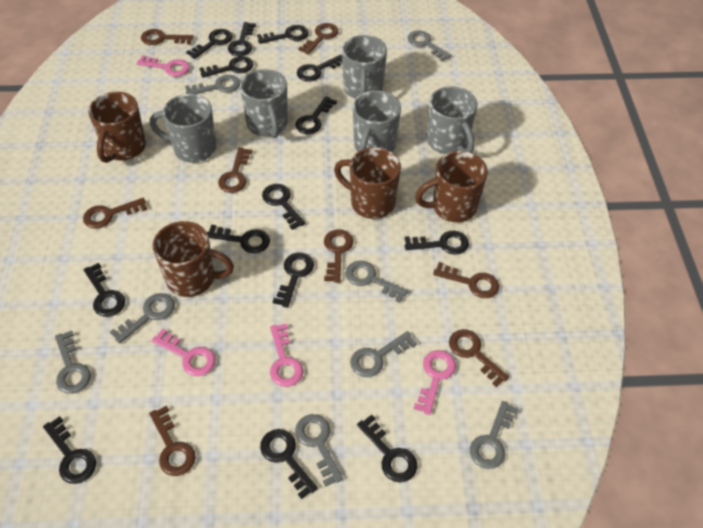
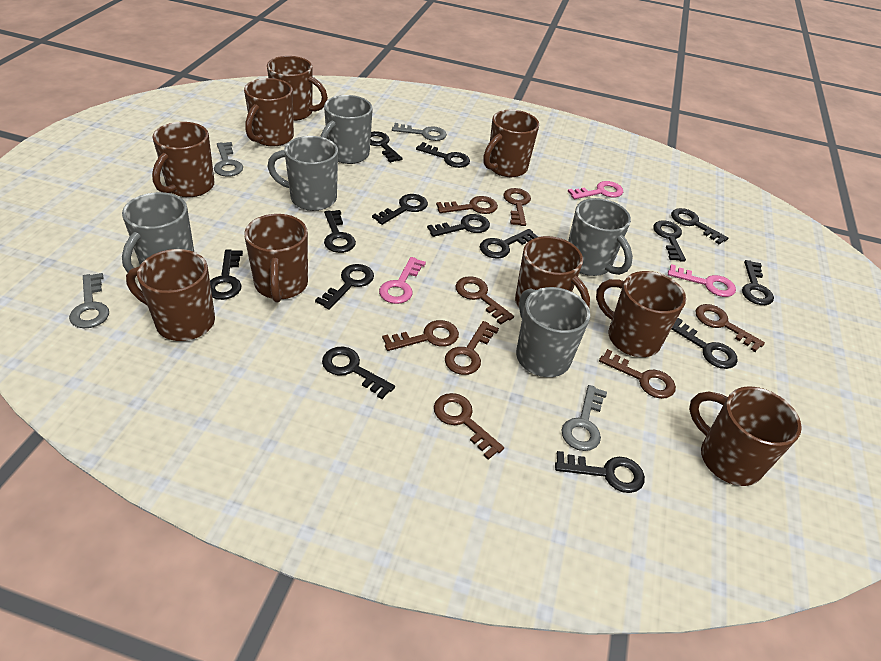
brown mug: [88,92,146,163] [153,221,234,297] [334,147,401,219] [415,151,488,222] = 4 -> [126,249,215,341] [152,122,215,197] [244,78,294,146] [244,214,308,302] [267,56,328,121] [483,110,539,177] [515,236,590,307] [596,271,686,357] [689,386,802,486] = 9
grey key: [55,330,91,394] [110,293,175,344] [185,75,240,94] [295,414,343,487] [346,261,408,303] [350,331,417,377] [408,31,452,62] [470,401,519,469] = 8 -> [69,273,109,328] [214,142,243,177] [392,123,447,141] [561,385,607,451] = 4
pink key: [137,55,190,77] [152,329,216,376] [270,323,303,387] [413,350,456,415] = 4 -> [379,257,426,304] [568,181,623,199] [668,264,736,297] = 3

